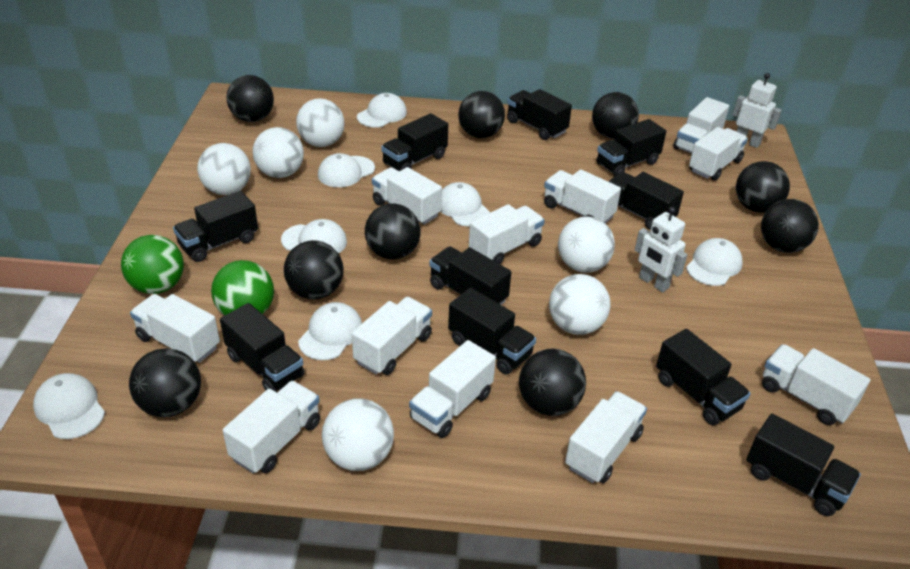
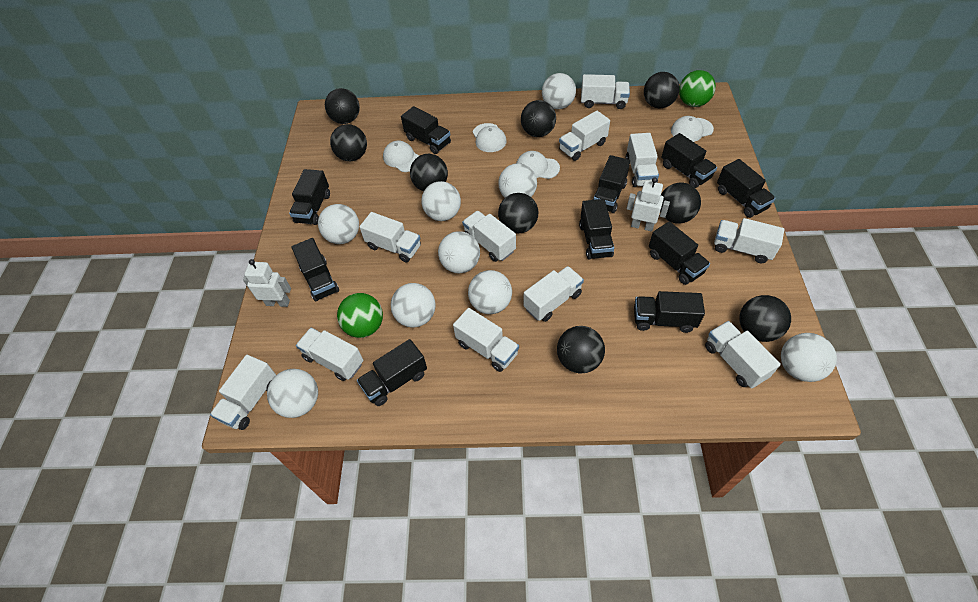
white ball: [197,143,251,195] [253,127,304,178] [296,98,345,147] [322,398,394,471] [549,274,611,335] [558,216,615,273] = 6 -> [267,369,318,418] [318,204,359,244] [391,283,436,327] [421,181,461,221] [438,231,480,273] [468,270,512,314] [498,163,537,198] [542,73,576,109] [781,333,837,382] = 9
white cap: [33,373,105,439] [281,219,347,254] [298,302,362,360] [318,153,375,187] [357,93,407,128] [440,182,490,227] [686,238,743,286] = 7 -> [383,141,419,172] [473,123,507,152] [516,151,560,179] [671,116,714,142] = 4

